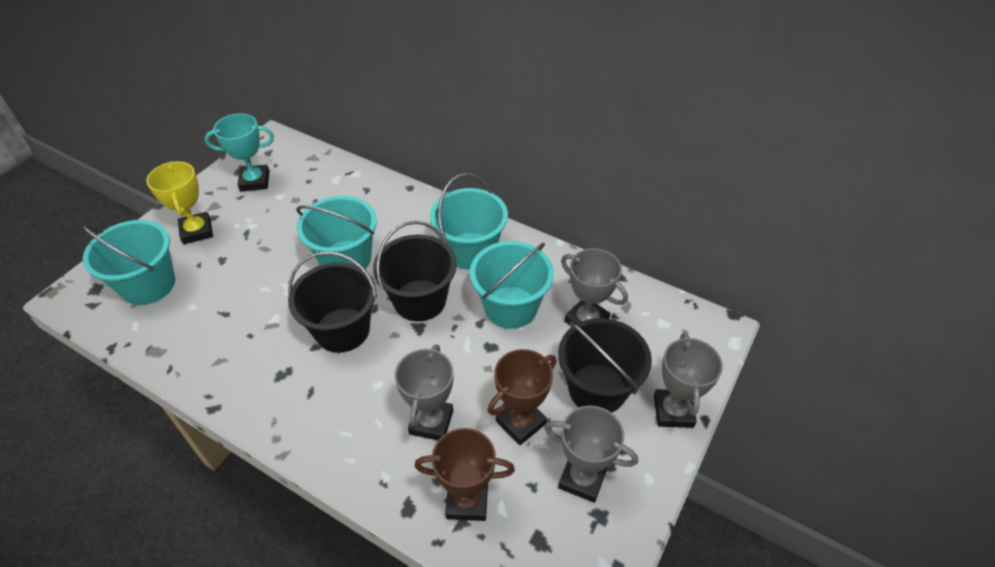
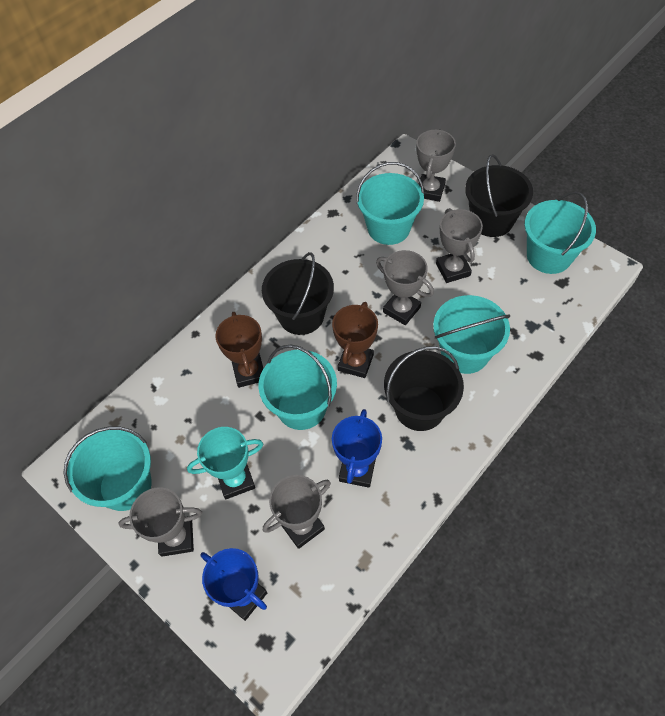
blue trophy: none = 0 -> [200,548,267,621] [332,409,382,488] = 2
grey trophy: [395,344,454,440] [544,406,638,503] [561,248,628,325] [654,333,723,428] = 4 -> [119,487,202,557] [263,475,331,549] [376,250,434,325] [416,129,456,202] [436,208,483,283] = 5
turquoise bucket: [83,220,175,305] [296,196,377,269] [430,173,508,270] [470,241,554,329] = 4 -> [63,426,152,511] [258,345,337,430] [356,162,424,245] [433,295,510,374] [524,191,596,274] = 5
yellow trophy: [146,161,213,244] = 1 -> none = 0

